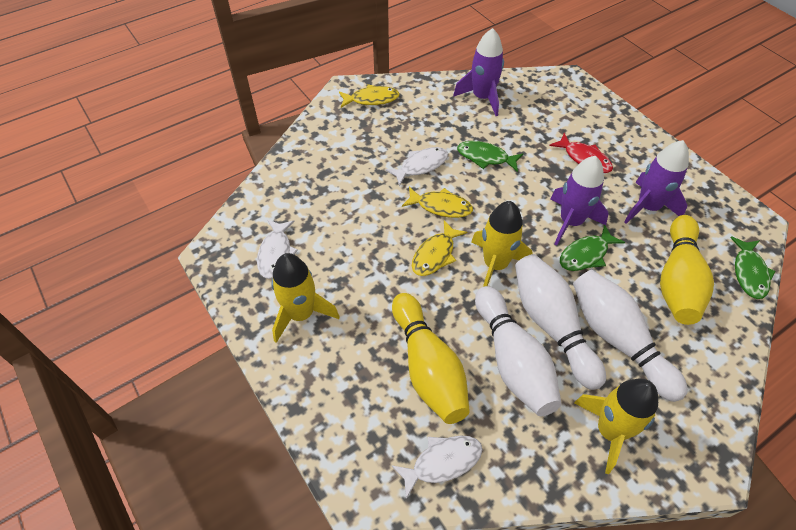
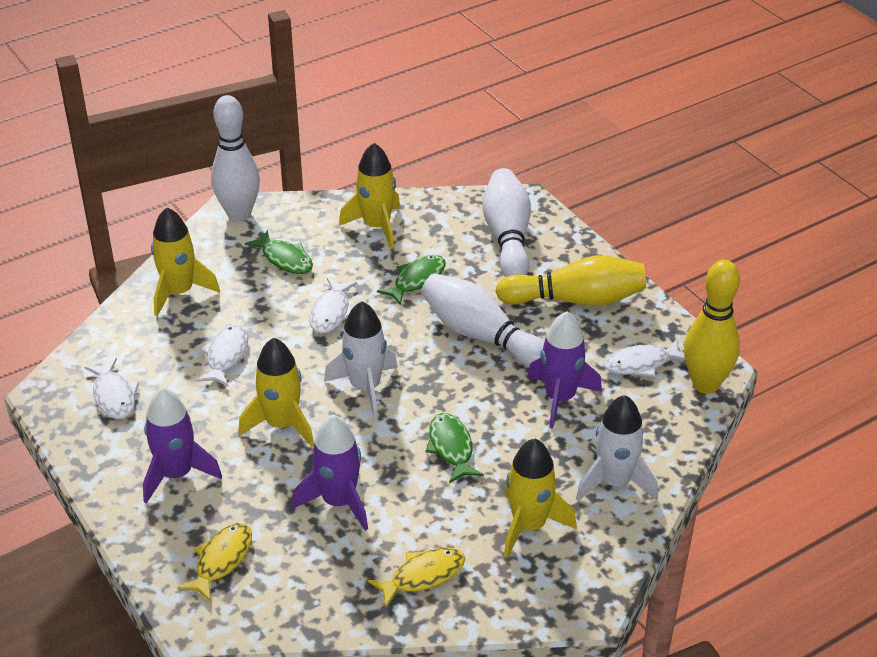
red fish: [549,133,613,173] = 1 -> none = 0
white fish: [257,220,298,279] [385,147,448,186] [391,435,482,499] = 3 -> [84,358,139,419] [196,324,248,386] [309,278,357,334] [604,339,685,377] = 4
white rocket: none = 0 -> [324,301,398,418] [576,395,658,501] = 2
yellow fish: [339,84,400,108] [402,187,473,218] [412,220,467,276] = 3 -> [177,523,252,602] [368,548,465,608] = 2
yellow rocket: [271,253,340,343] [471,201,533,287] [574,378,658,474] = 3 -> [151,207,220,316] [238,338,314,447] [339,143,400,249] [504,438,577,558] = 4

